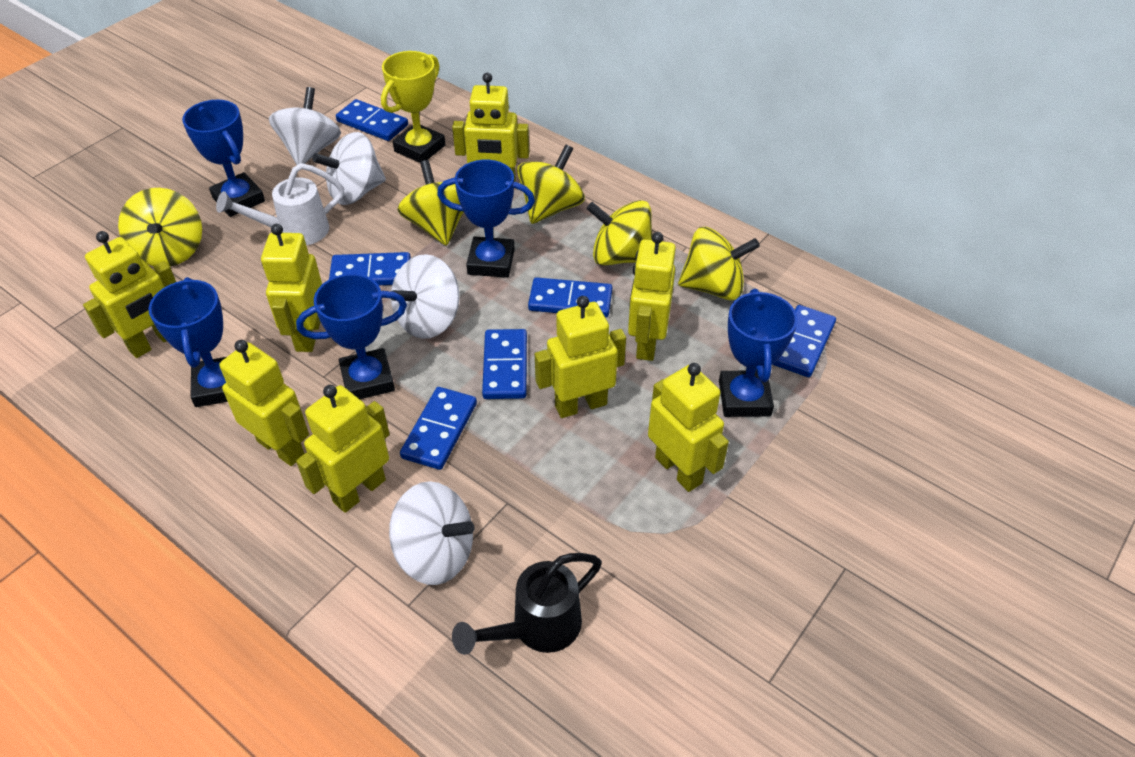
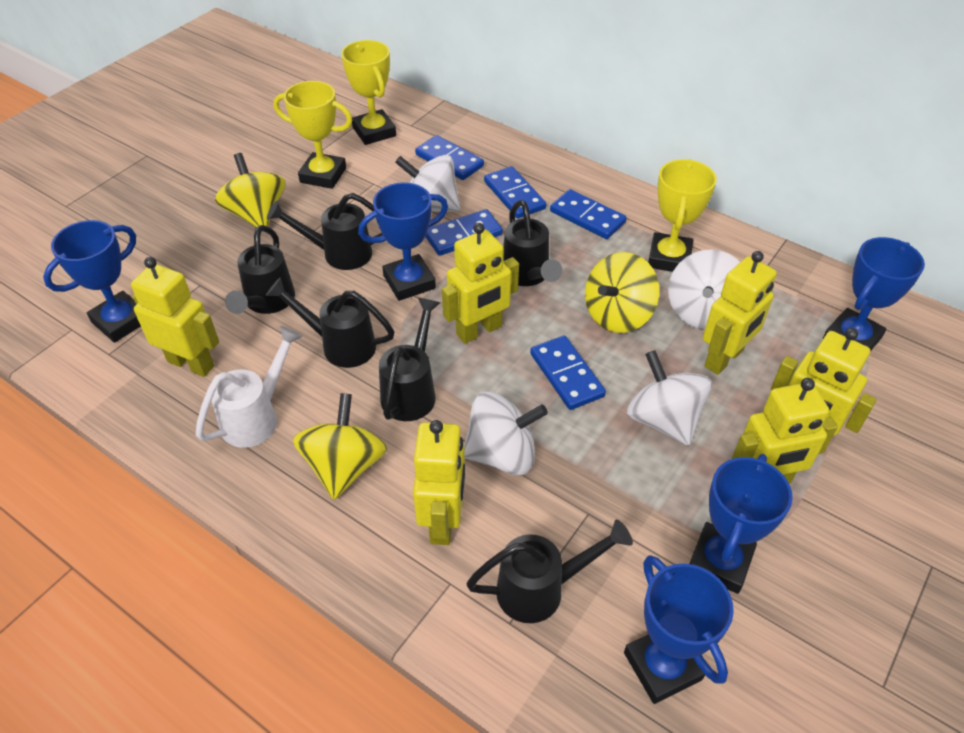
black watering can: [452,553,602,655] = 1 -> [225,225,295,314] [266,278,394,368] [267,193,383,270] [379,298,440,421] [466,519,633,623] [503,200,562,286] = 6
blue domino: [329,252,411,285] [336,99,408,141] [400,387,477,470] [482,329,527,399] [528,277,612,318] [773,305,836,377] = 6 -> [415,135,484,180] [425,209,503,256] [484,166,546,219] [530,336,606,410] [550,189,627,239] = 5
yellow robot: [83,231,176,358] [219,340,309,466] [261,224,322,352] [296,385,390,513] [452,73,529,182] [535,296,626,418] [628,232,676,361] [648,363,729,492] = 8 -> [131,257,219,377] [413,420,465,545] [442,223,519,344] [703,251,777,375] [732,378,838,484] [771,328,877,435] = 6
yellow spinning top: [118,188,202,267] [397,160,464,246] [517,144,585,224] [587,200,652,266] [678,227,760,301] = 5 -> [215,153,286,227] [293,393,387,500] [585,252,659,333] = 3
yellow trophy: [381,51,445,163] = 1 -> [273,81,352,189] [341,40,396,145] [648,159,717,272] = 3

